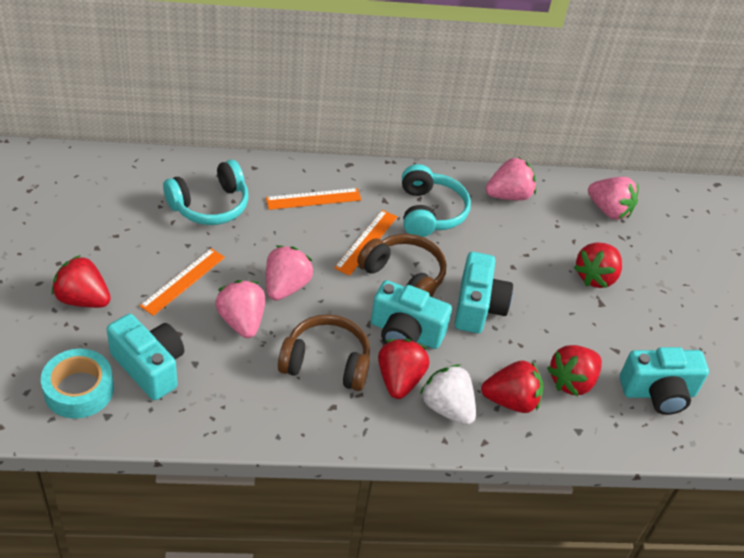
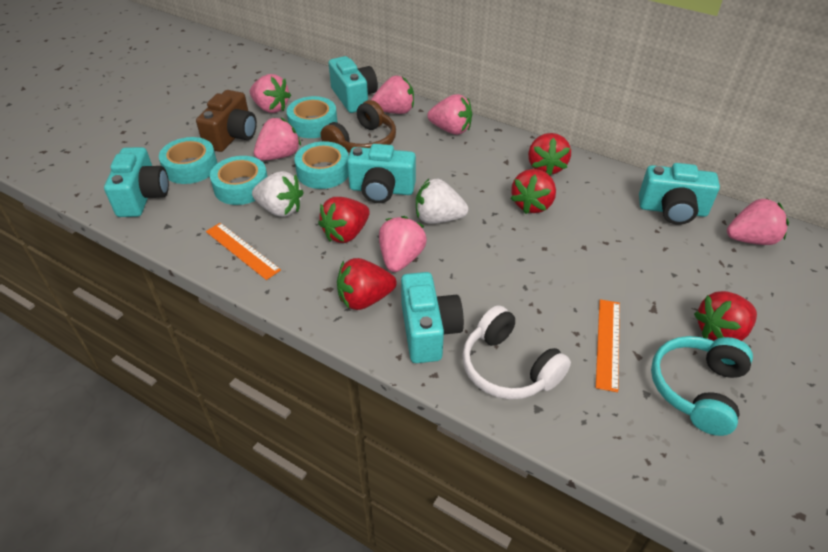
brown camera: none = 0 -> [196,90,257,152] = 1
brown headphones: [278,314,370,391] [357,234,446,297] = 2 -> [321,100,396,153] = 1
orange ruler: [140,248,225,316] [266,188,361,210] [334,210,397,276] = 3 -> [206,223,281,280] [596,299,620,392] = 2
pink strawberry: [215,280,265,338] [266,245,314,301] [486,157,536,200] [588,177,639,220] = 4 -> [250,74,291,113] [254,117,301,160] [371,76,414,114] [379,216,427,272] [427,94,472,135] [727,198,789,245] = 6
turquoise camera: [107,314,184,400] [371,280,452,349] [455,252,513,333] [620,347,709,415] = 4 -> [104,147,169,217] [329,56,378,113] [347,144,416,203] [401,272,464,363] [639,163,720,225] = 5
turquoise headphones: [163,160,249,225] [402,164,471,237] = 2 -> [651,336,753,436] = 1
turquoise tape: [41,349,114,419] = 1 -> [159,137,217,184] [210,156,268,205] [287,96,338,138] [295,141,349,189] = 4
white headphones: none = 0 -> [462,305,571,399] = 1
white strawberry: [420,364,476,425] = 1 -> [252,171,304,217] [416,179,468,224] = 2

